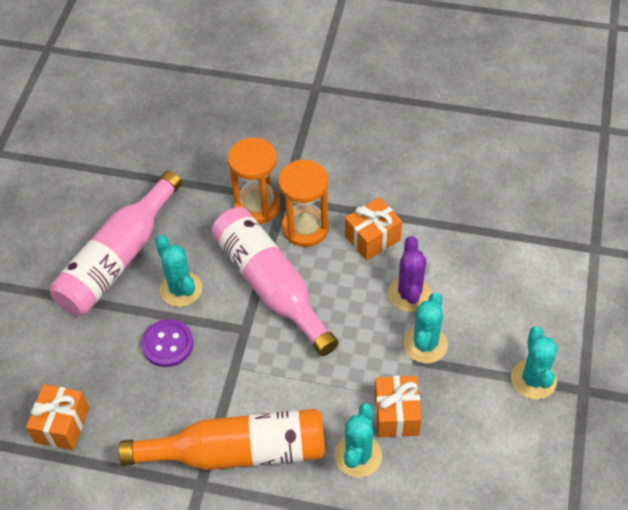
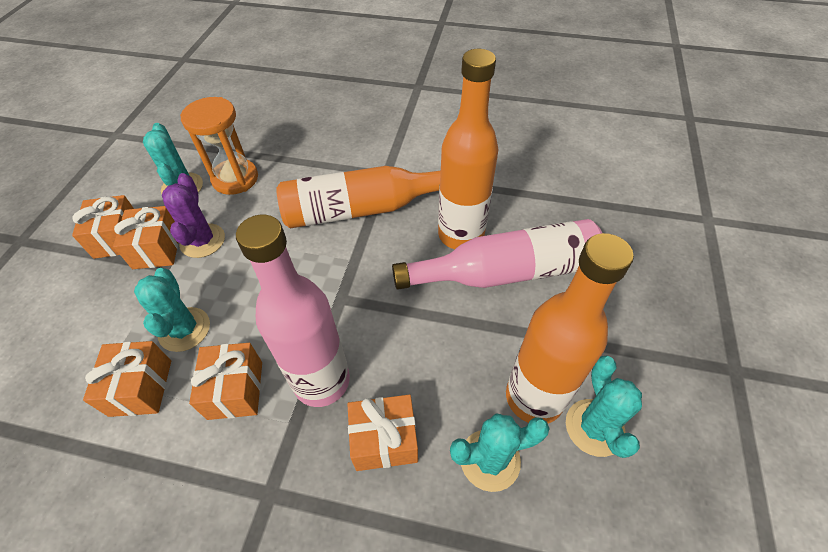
orange bottle: [119,409,325,470] = 1 -> [276,166,441,228] [438,49,499,249] [506,233,634,424] = 3
orange gift: [26,384,89,450] [345,197,402,261] [375,376,422,438] = 3 -> [72,195,134,259] [83,341,171,417] [113,206,178,269] [189,343,262,420] [347,395,418,471] = 5
orange hourglass: [228,138,281,224] [278,160,329,247] = 2 -> [180,97,258,195] = 1
purple button: [141,319,194,367] = 1 -> none = 0

